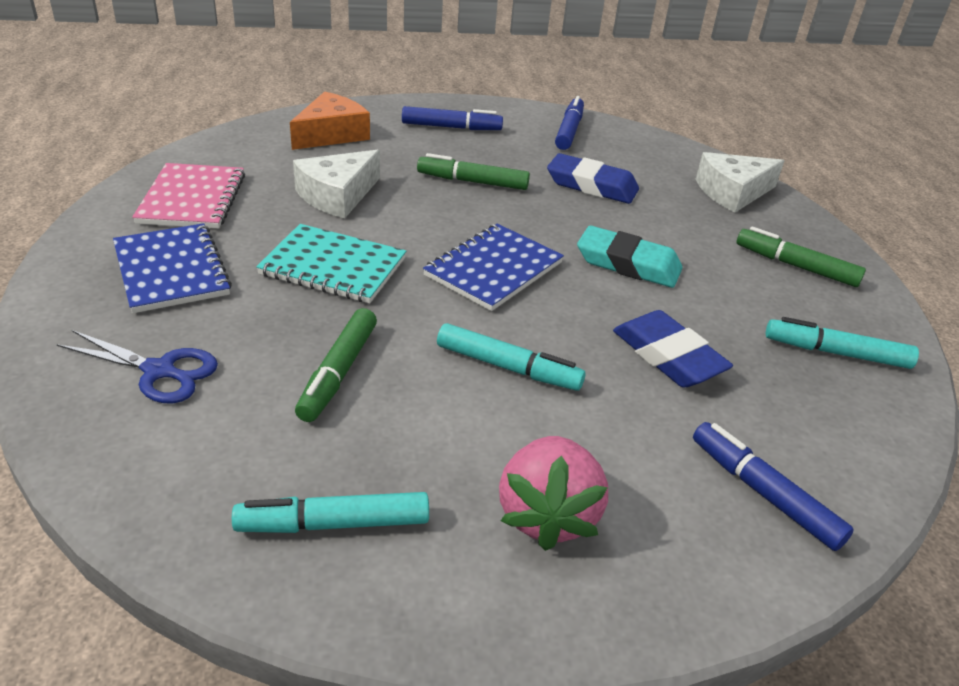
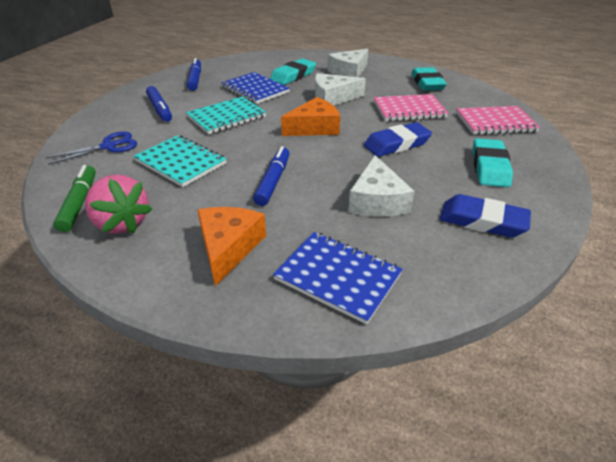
green marker: [295,308,377,422] [417,153,530,190] [737,227,866,287] = 3 -> [53,165,96,232] = 1
orange cheese: [290,91,370,150] = 1 -> [197,207,266,286] [281,97,340,136] = 2
pink notebook: [132,163,245,229] = 1 -> [374,94,449,122] [456,106,541,135] = 2
turquoise eraser: [577,226,683,288] = 1 -> [270,58,316,85] [411,67,447,90] [472,138,513,187] = 3
turquoise marker: [232,492,429,533] [437,323,586,391] [766,317,919,369] = 3 -> none = 0
turquoise notebook: [256,224,406,303] = 1 -> [133,135,226,187] [186,96,266,134] = 2
white cheese: [293,150,380,218] [696,152,785,212] = 2 -> [315,73,366,105] [327,49,368,77] [348,155,415,217] = 3

